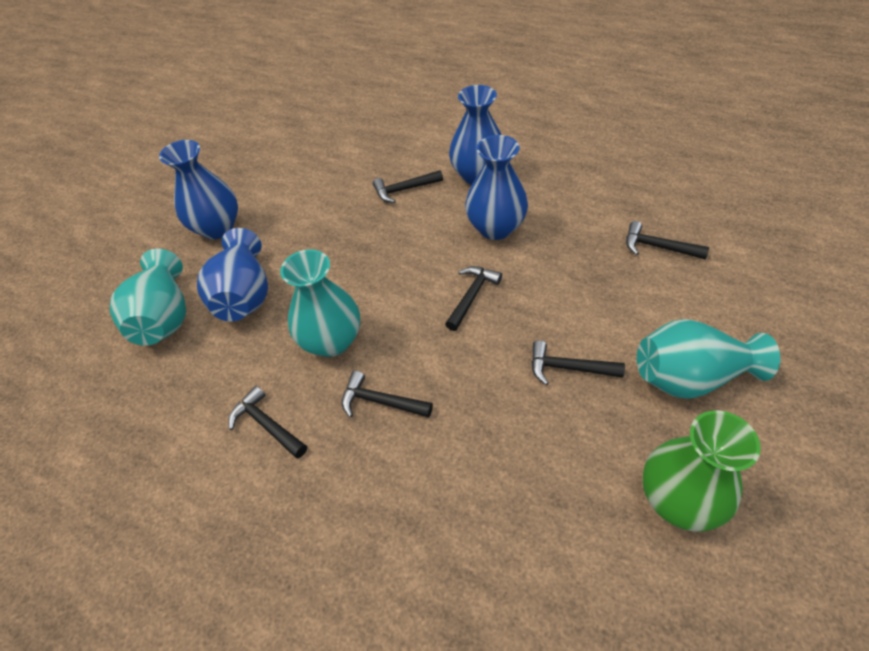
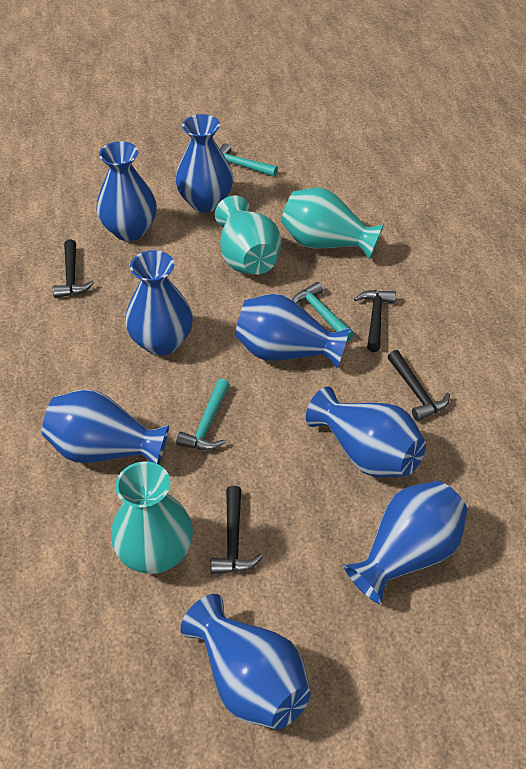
black hammer: [229,386,307,458] [342,371,433,418] [373,170,443,203] [445,266,502,331] [531,340,625,385] [626,221,709,259] = 6 -> [52,239,94,298] [211,486,263,574] [354,290,396,352] [388,350,450,421] = 4
blue vase: [159,140,238,239] [197,228,268,321] [449,85,501,185] [465,135,528,240] = 4 -> [42,389,169,464] [96,141,157,241] [125,250,193,356] [175,114,233,212] [181,594,311,729] [235,294,349,368] [306,387,426,478] [344,481,468,604] = 8
green vase: [643,410,761,532] = 1 -> none = 0
turquoise hammer: none = 0 -> [176,379,229,450] [220,143,278,177] [292,282,354,342] = 3

